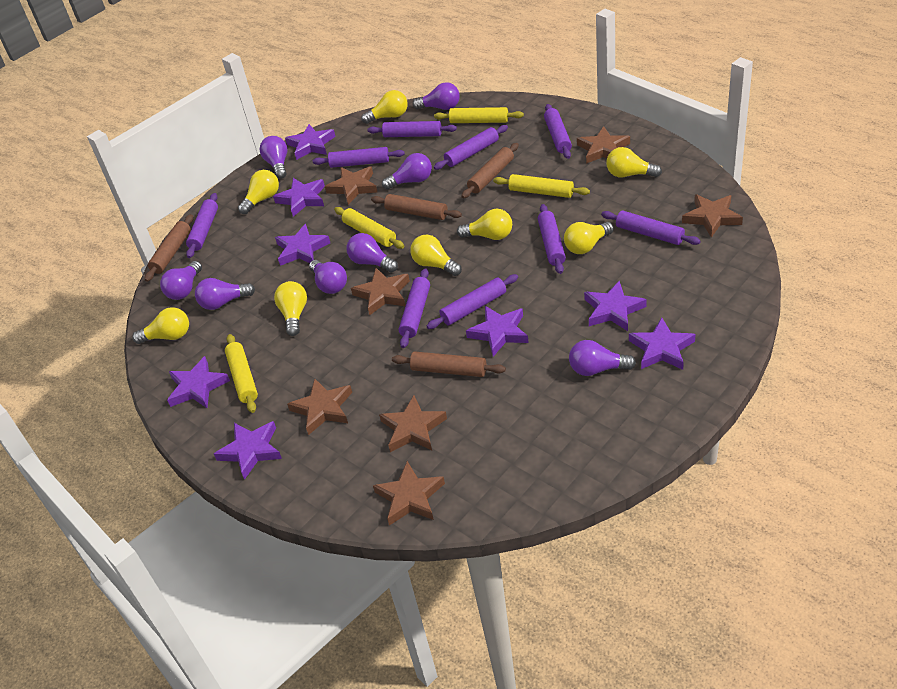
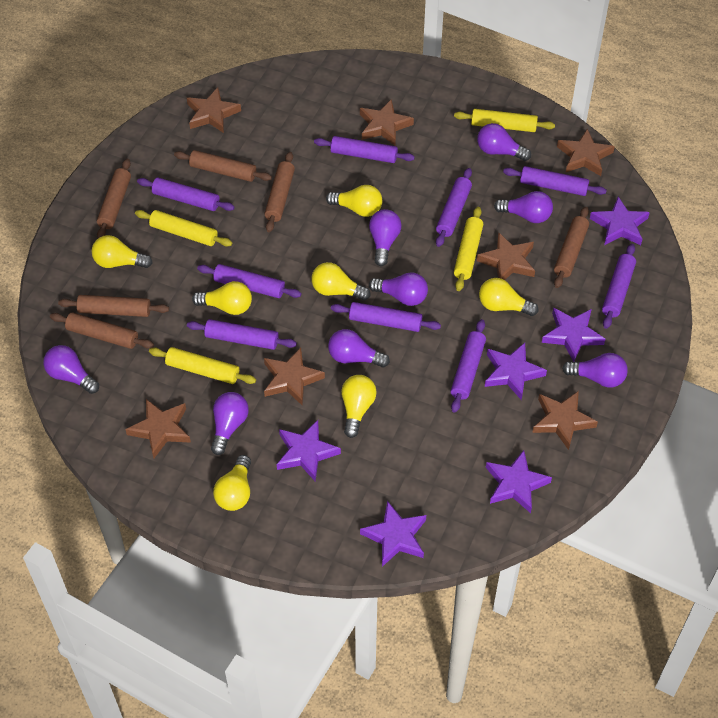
brown rolling pin: [145,214,193,282] [371,194,462,220] [392,351,506,377] [461,143,519,198] = 4 -> [50,313,154,349] [58,295,169,317] [97,159,131,238] [174,150,272,182] [264,152,295,232] [554,207,589,288] = 6
purple star: [167,356,230,408] [214,421,282,480] [273,178,325,217] [275,224,330,266] [285,124,336,160] [466,306,529,357] [584,281,647,331] [629,317,696,370] = 8 -> [277,420,341,481] [360,501,426,567] [485,343,547,400] [486,450,552,513] [542,308,605,362] [590,197,650,245] = 6
yellow light bulb: [132,307,189,344] [238,170,279,214] [274,281,307,336] [361,90,408,124] [410,235,462,276] [457,209,512,240] [564,222,614,254] [606,147,662,177] = 8 -> [91,235,152,268] [192,281,252,315] [213,455,251,511] [311,262,371,300] [326,185,382,217] [341,375,377,438] [479,278,539,316] = 7

